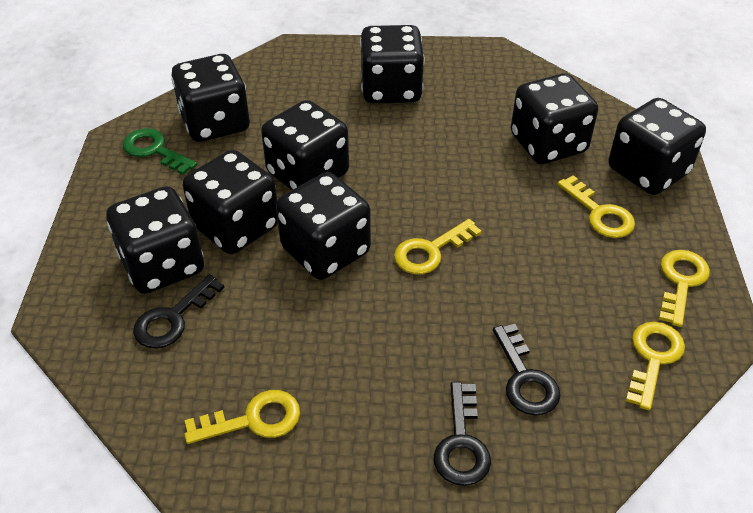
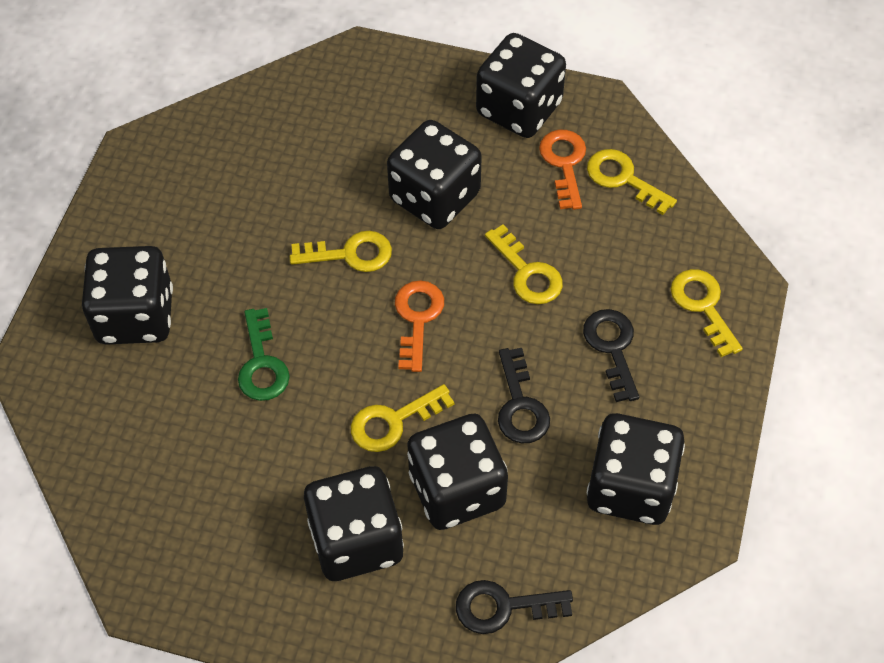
black dice: [106,186,204,294] [172,54,250,142] [183,150,278,254] [261,100,349,190] [276,172,371,280] [360,25,425,103] [511,73,598,164] [609,98,706,195] = 8 -> [82,246,173,345] [304,466,404,581] [387,120,481,229] [407,414,508,530] [476,33,566,138] [587,413,685,525] = 6
orange key: none = 0 -> [395,280,444,372] [539,130,586,210] = 2

